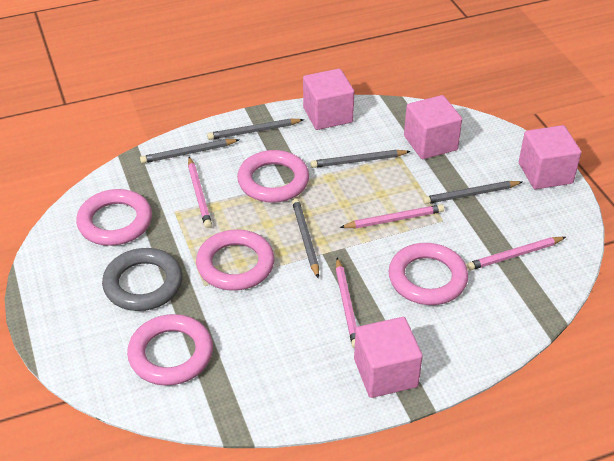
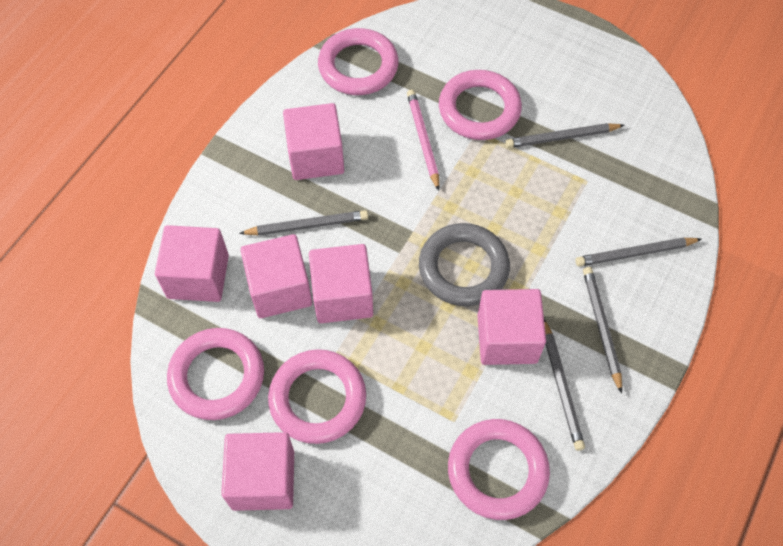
pink cube: [303,69,354,130] [354,317,423,398] [404,95,462,159] [519,125,581,189] = 4 -> [155,225,229,302] [221,432,294,511] [241,234,312,318] [283,103,344,180] [309,244,373,323] [477,289,546,365] = 6
pink pencil: [188,157,212,228] [336,258,357,348] [340,204,444,228] [466,237,566,271] = 4 -> [407,90,439,191] = 1

